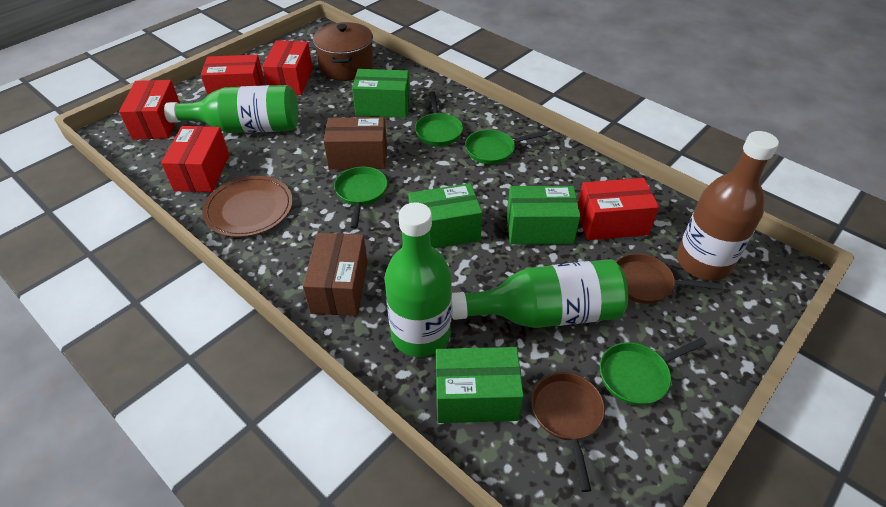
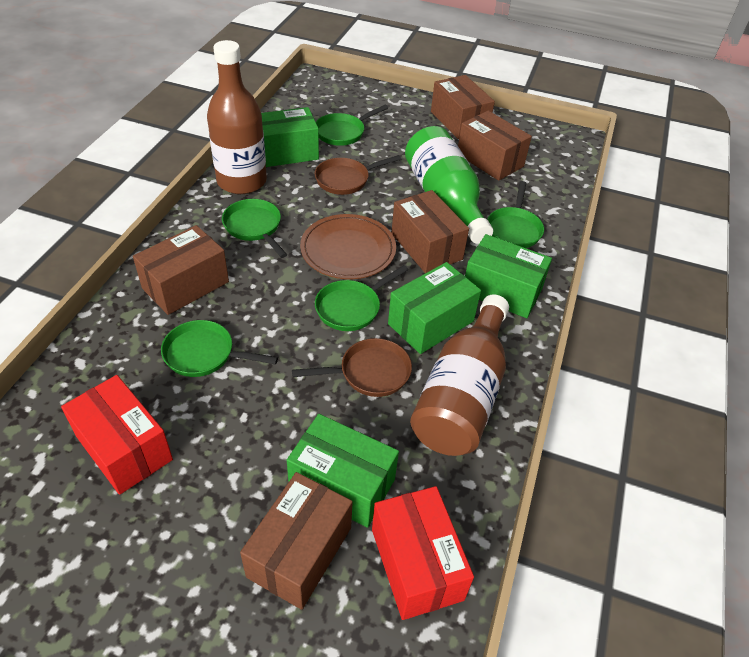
brown bottle: [677,131,779,281] = 1 -> [207,40,267,194] [410,294,509,456] = 2
brown box: [303,233,368,316] [323,117,387,170] = 2 -> [133,225,229,315] [240,472,353,610] [391,190,469,273] [431,75,495,139] [458,111,532,181] = 5
brown pot: [313,22,374,81] = 1 -> none = 0
green bottle: [164,85,298,133] [384,202,452,357] [452,259,628,328] = 3 -> [405,126,493,244] = 1
green pan: [334,167,388,229] [415,91,463,146] [465,130,548,164] [600,338,706,406] = 4 -> [161,320,278,377] [222,199,287,258] [315,265,408,331] [316,105,388,146] [487,181,544,248] = 5
red box: [119,80,180,140] [161,126,229,192] [201,55,265,95] [262,40,313,95] [578,178,659,240] = 5 -> [61,375,173,495] [372,486,474,620] = 2

